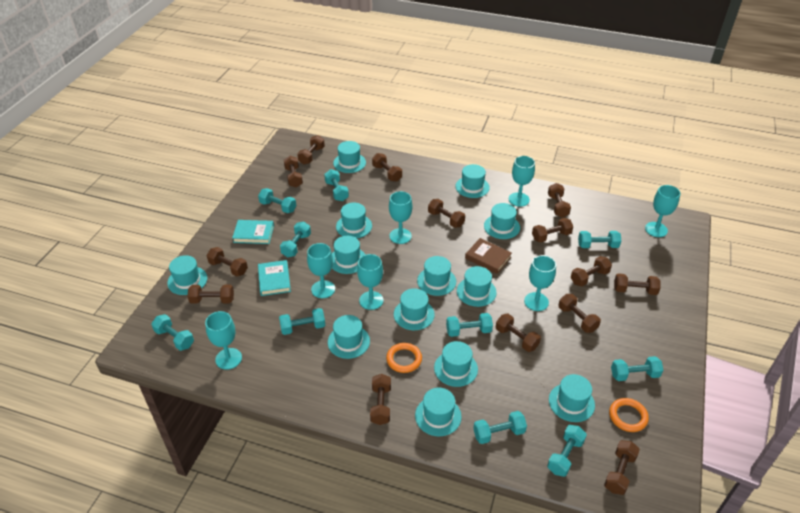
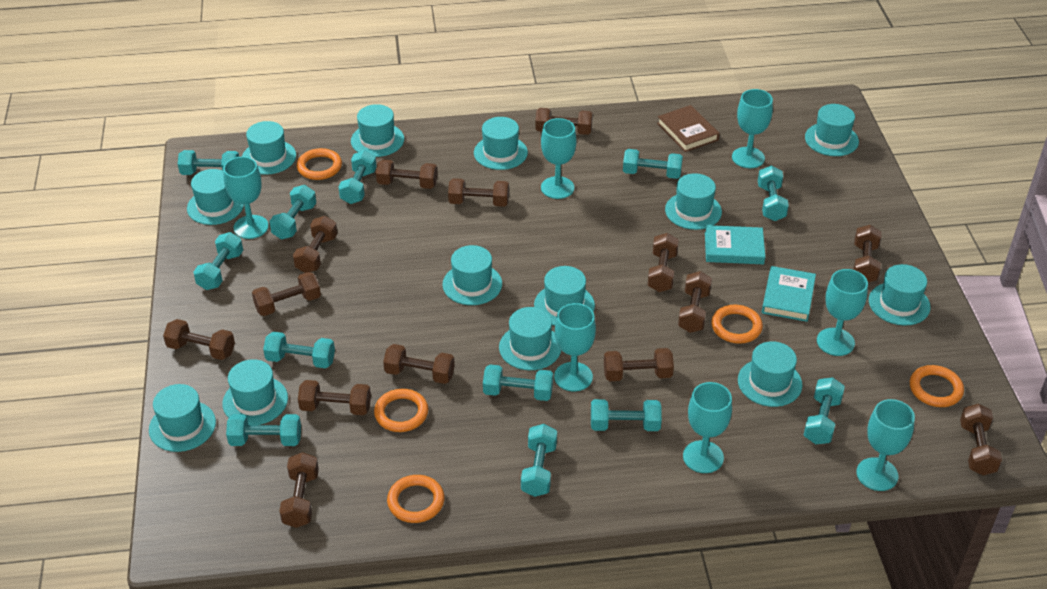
orange ring: [386,343,422,373] [609,398,649,432] = 2 -> [297,148,342,180] [374,389,428,432] [387,475,444,523] [711,305,763,344] [910,365,964,407] = 5
turquoise dumbbell: [151,314,194,351] [258,188,296,213] [279,308,326,335] [280,221,311,257] [324,169,349,201] [446,313,493,337] [473,411,527,444] [547,425,587,477] [578,231,621,248] [611,356,663,381] = 10 -> [178,150,239,175] [194,232,243,290] [226,414,301,446] [263,332,335,368] [269,185,316,239] [339,150,377,204] [483,364,553,401] [521,424,557,497] [591,399,662,431] [623,149,683,179] [758,166,789,221] [804,377,845,444] = 12

